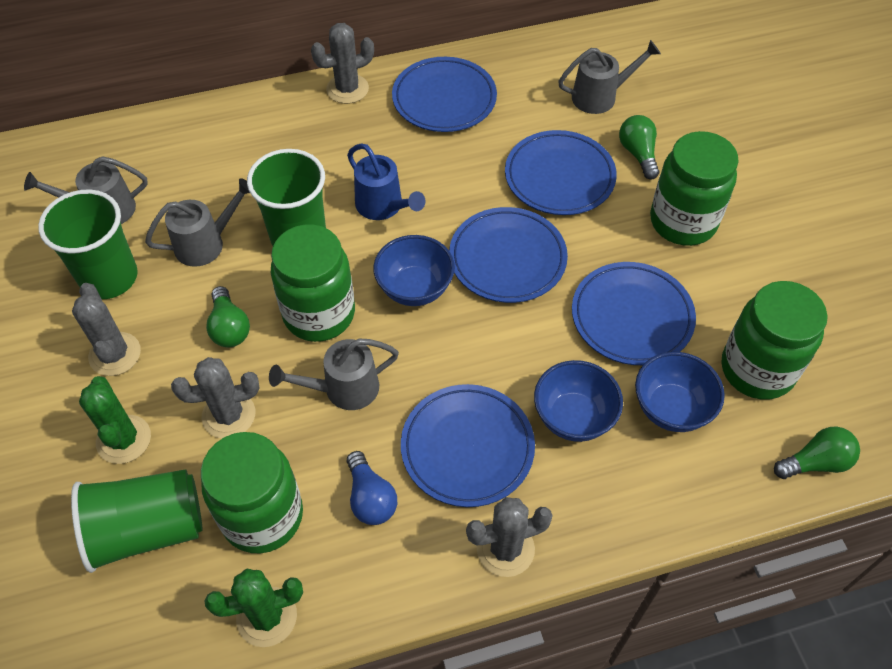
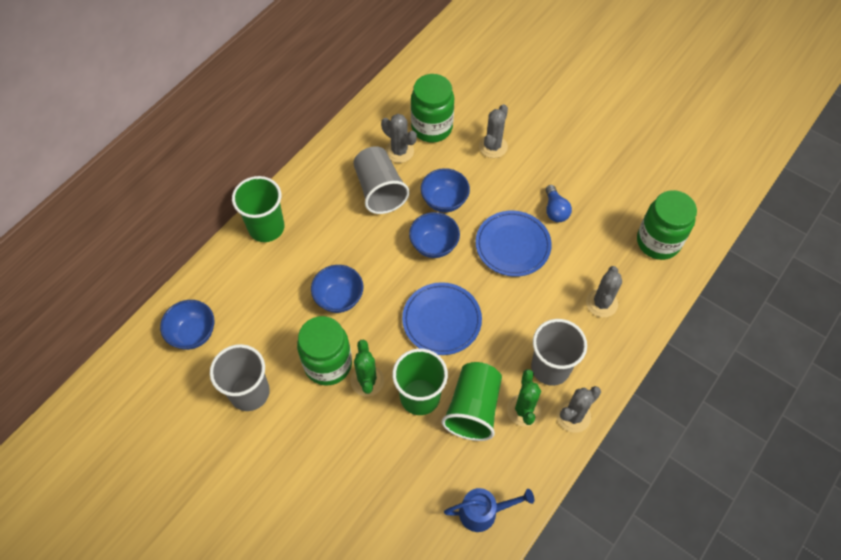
blue bowl: [373,235,455,306] [534,360,623,442] [635,352,725,432] = 3 -> [160,300,215,350] [311,265,363,313] [409,212,460,258] [421,168,470,212] = 4
blue plate: [392,57,497,132] [401,384,535,507] [449,207,568,303] [505,130,617,215] [572,262,696,365] = 5 -> [402,282,482,355] [475,210,552,277] = 2
green jar: [201,432,303,553] [271,225,355,342] [650,131,739,246] [722,281,828,400] = 4 -> [297,316,352,386] [411,74,454,143] [637,190,697,260] = 3
green light bulb: [206,286,250,347] [619,115,659,180] [774,426,860,479] = 3 -> none = 0
grey cup: none = 0 -> [210,344,270,411] [353,146,409,214] [531,319,587,386] = 3
grey watering can: [24,156,148,224] [145,178,250,267] [269,339,399,410] [558,40,661,114] = 4 -> none = 0

